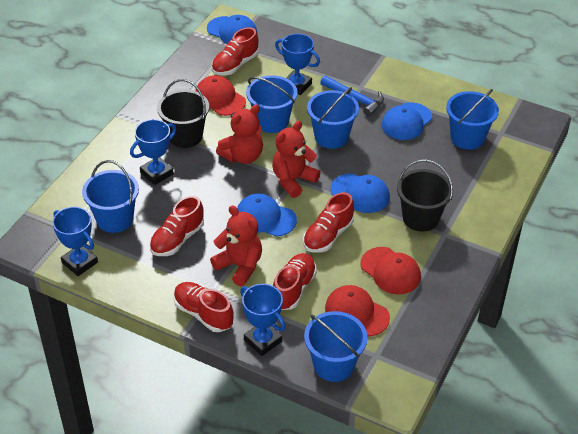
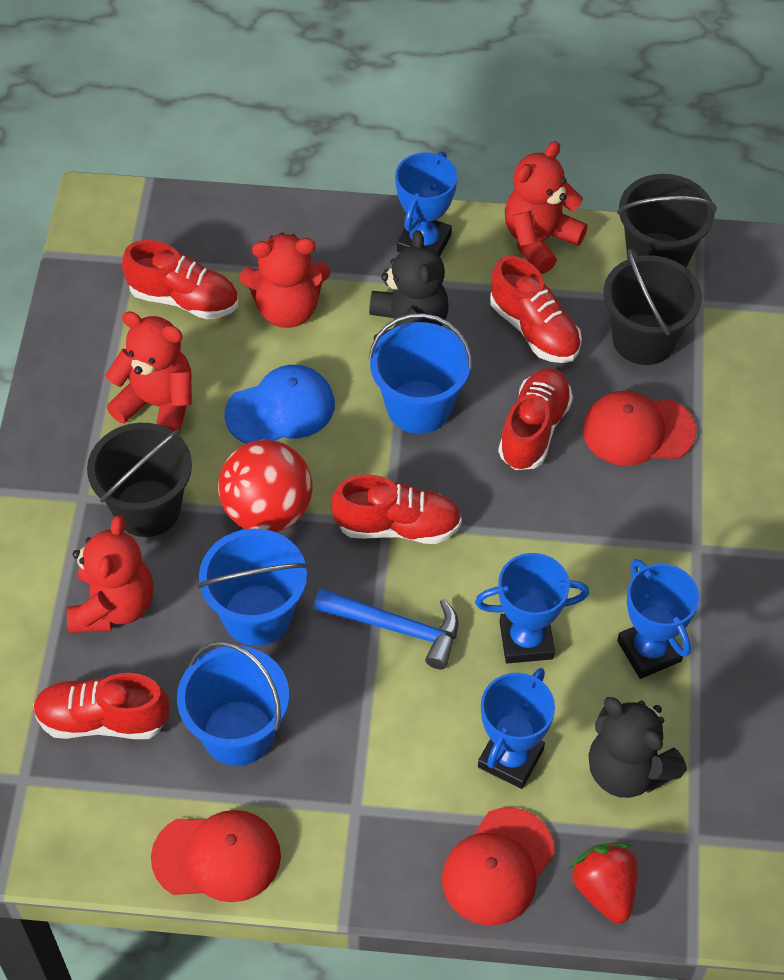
black bucket: [157,79,209,148] [397,159,453,232] = 2 -> [87,423,192,537] [603,248,702,365] [617,174,717,267] = 3
black teddy bear: none = 0 -> [369,230,448,339] [588,697,687,798] = 2
blue bucket: [82,160,139,233] [246,75,298,133] [304,311,367,382] [307,87,359,149] [446,89,499,150] = 5 -> [177,641,289,766] [197,529,308,646] [368,313,473,434] = 3
blue cap: [207,15,257,44] [237,193,297,237] [331,173,390,213] [382,103,432,140] = 4 -> [224,365,335,444] = 1
red ball: none = 0 -> [218,440,312,532] = 1
red strawberry: none = 0 -> [569,843,638,923] = 1
red teddy bear: [210,205,262,286] [216,105,263,164] [272,121,321,198] = 3 -> [67,515,154,633] [105,311,192,431] [240,233,330,328] [505,141,588,274] = 4

